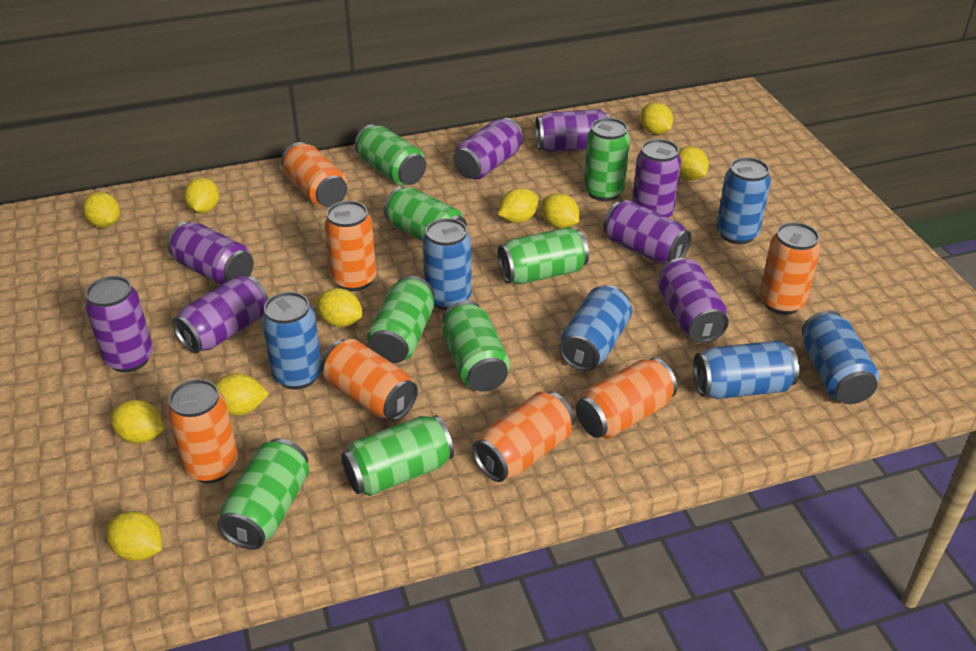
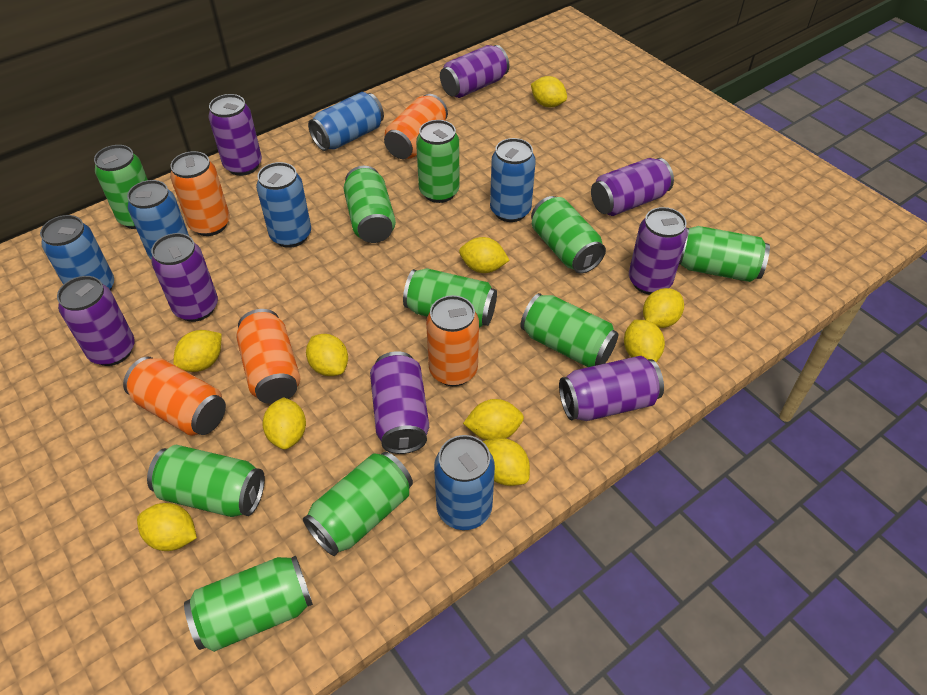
green can: [217,438,309,550] [341,415,454,496] [355,124,426,186] [367,276,434,363] [384,186,467,241] [442,301,510,392] [498,227,589,284] [584,118,630,201] = 8 -> [94,145,148,229] [147,445,265,517] [184,555,313,652] [303,452,413,556] [344,166,396,243] [403,268,497,328] [416,120,459,203] [520,293,618,367] [531,196,606,274] [679,226,770,282] = 10
orange can: [167,379,238,483] [281,142,347,208] [321,339,418,421] [324,201,376,291] [472,392,574,482] [576,358,677,439] [760,222,820,315] = 7 -> [123,356,226,436] [170,151,230,236] [236,309,301,404] [384,94,448,159] [426,295,479,386] = 5

